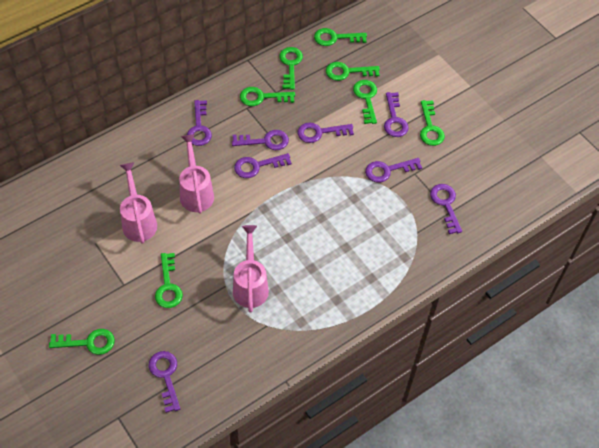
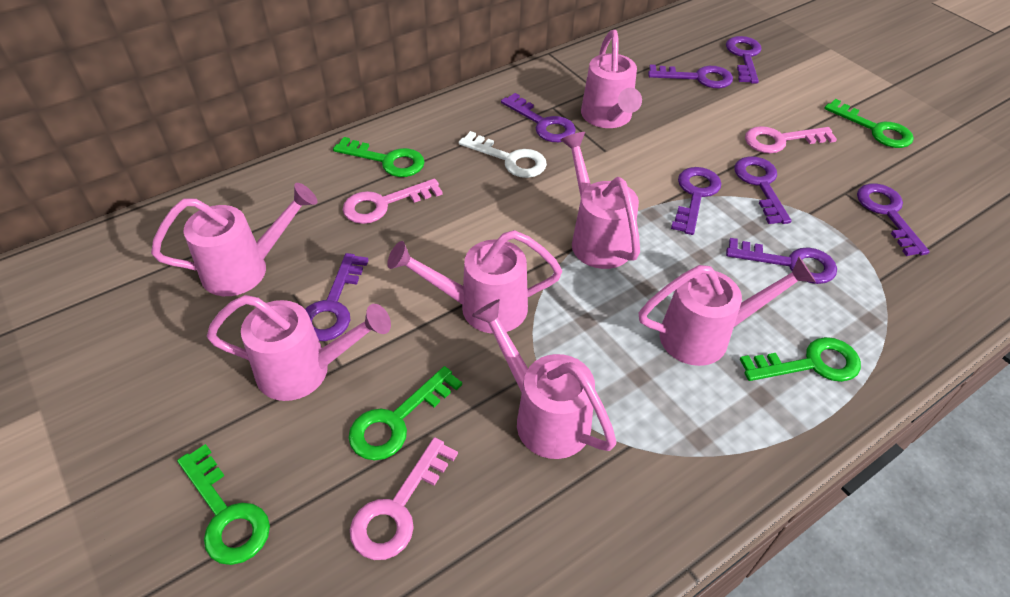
green key: [49,329,115,355] [155,253,183,308] [240,87,295,106] [279,47,303,90] [314,28,367,46] [326,62,380,81] [353,80,377,124] [420,100,445,146] = 8 -> [177,444,270,565] [333,137,425,177] [348,366,462,460] [740,337,861,382] [824,99,914,148] = 5
pink key: none = 0 -> [343,179,443,224] [350,437,458,560] [745,126,837,153] = 3
pink watering can: [120,162,157,244] [179,134,214,214] [233,225,269,312] = 3 -> [151,183,317,296] [207,295,391,401] [387,230,562,333] [472,299,616,459] [560,132,640,269] [581,30,642,128] [639,257,816,366] = 7
white key: none = 0 -> [459,131,547,178] = 1

